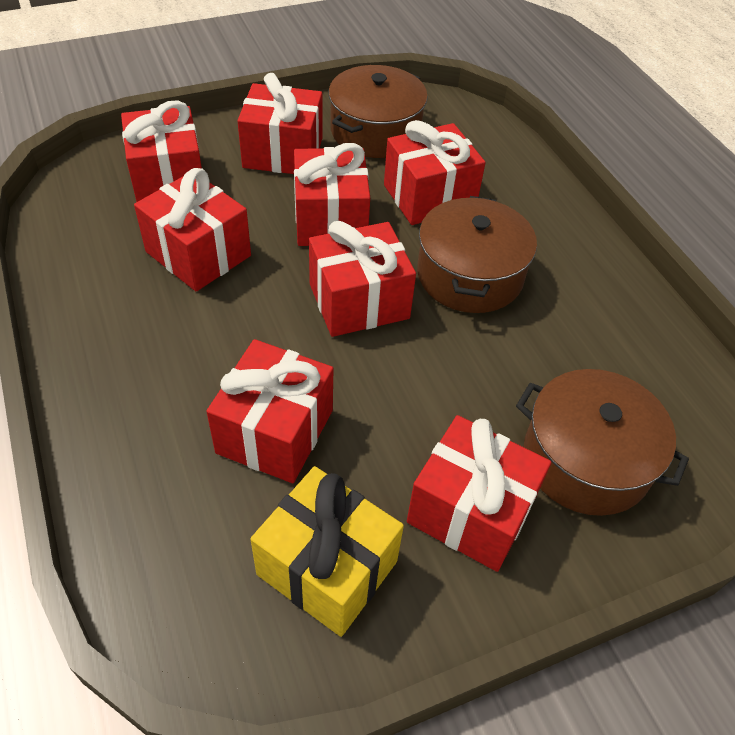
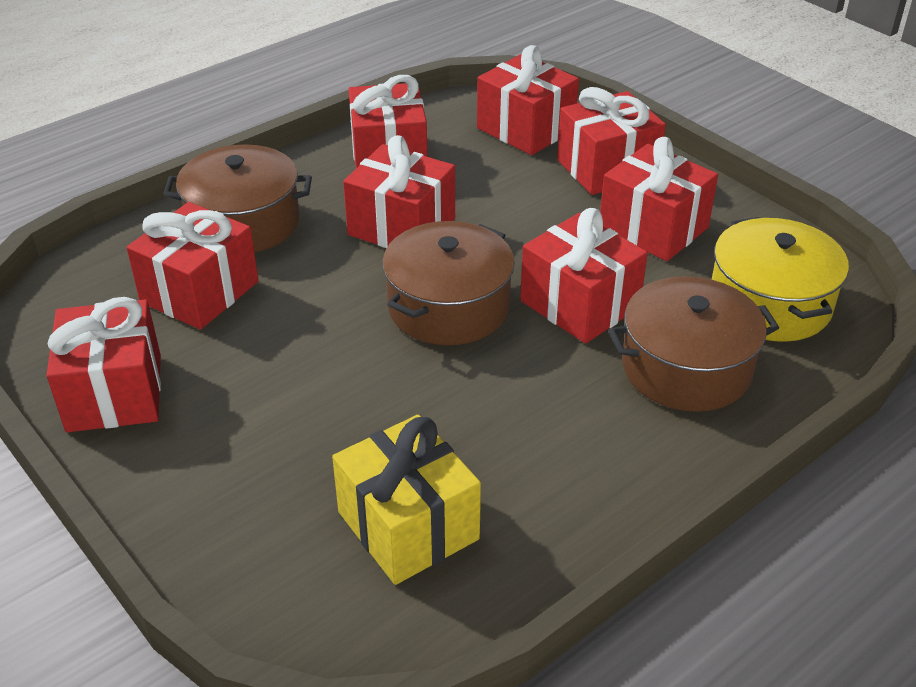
yellow pot: none = 0 -> [712,217,849,342] = 1

